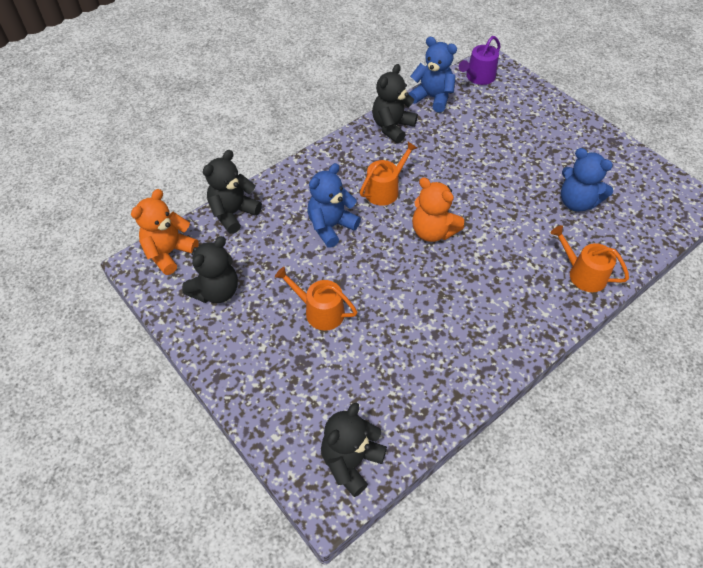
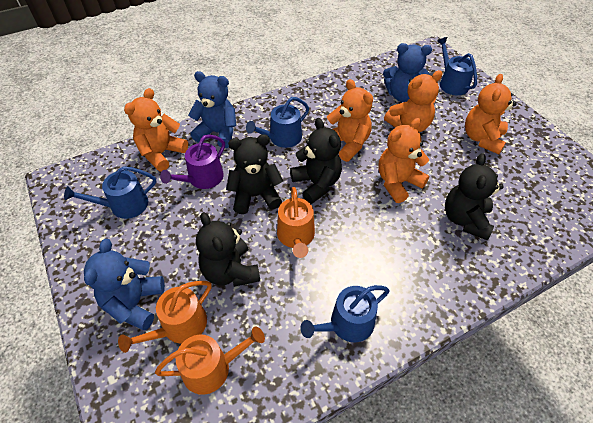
blue watering can: none = 0 -> [64,166,157,219] [246,97,309,148] [301,285,390,342] [437,37,477,95] = 4
orange teddy bear: [131,189,199,275] [412,177,464,242] = 2 -> [124,88,188,172] [327,79,373,162] [378,118,429,203] [384,70,443,132] [465,74,516,154] = 5

